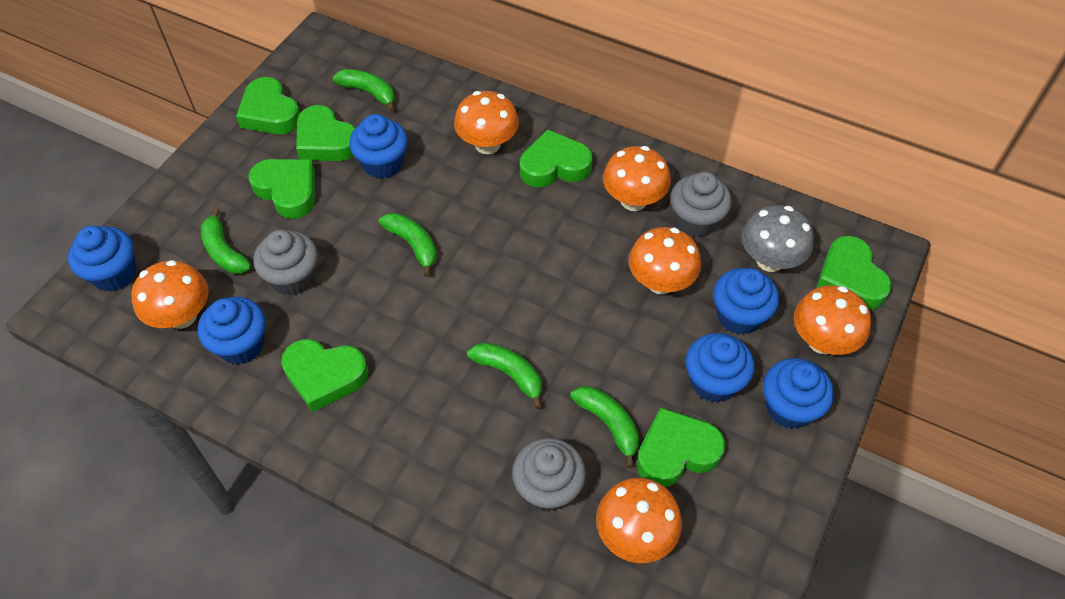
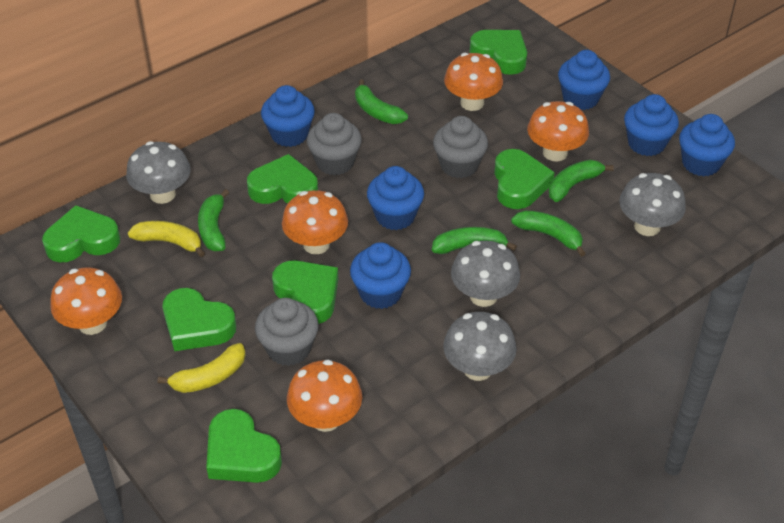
grey mushroom: [742,205,814,272] = 1 -> [126,141,191,204] [443,312,517,381] [451,241,520,307] [619,173,686,236] = 4
orange mushroom: [131,260,209,329] [454,91,519,154] [596,478,682,563] [603,146,671,211] [629,227,701,294] [794,285,871,355] = 6 -> [50,267,122,335] [282,190,348,254] [287,360,362,432] [444,53,503,111] [527,101,589,161] = 5
yellow banana: none = 0 -> [128,221,205,257] [158,343,246,393] = 2

